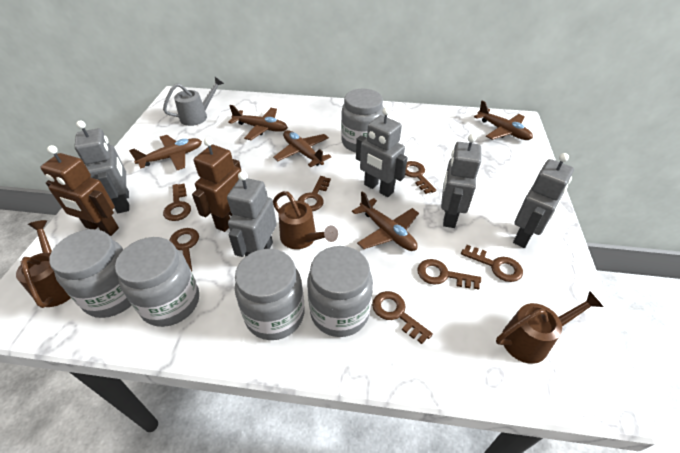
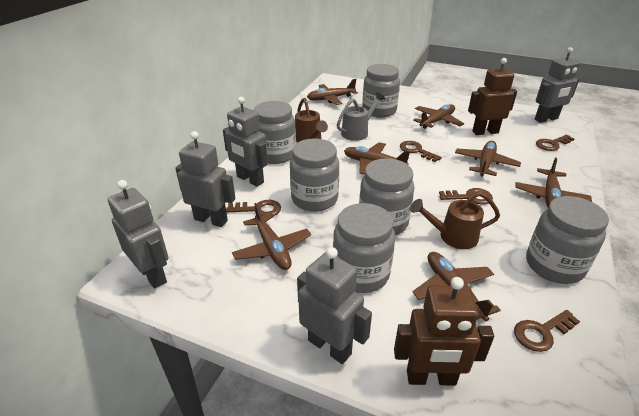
brown key: [163,184,191,221] [169,228,199,272] [298,176,331,211] [372,291,433,344] [405,161,436,194] [417,259,481,289] [461,245,523,282] = 7 -> [226,200,281,216] [400,141,442,162] [439,188,493,205] [514,310,580,352] [536,135,574,151] = 5
brown plane: [129,135,202,170] [228,105,288,140] [273,130,331,167] [352,191,419,251] [474,101,533,140] = 5 -> [232,203,311,270] [307,79,358,105] [344,142,410,175] [412,252,501,321] [413,104,464,129] [455,141,521,177] [515,158,592,207] = 7
brown watering can: [16,220,71,308] [273,191,338,249] [496,291,603,364] = 3 -> [295,98,328,143] [410,192,500,249] = 2
grey jar: [49,229,131,318] [115,237,199,327] [235,249,304,340] [307,246,373,337] [341,89,384,153] = 5 -> [254,101,296,164] [290,138,339,212] [333,203,395,293] [359,158,414,235] [362,64,400,117] [526,196,609,284] = 6

